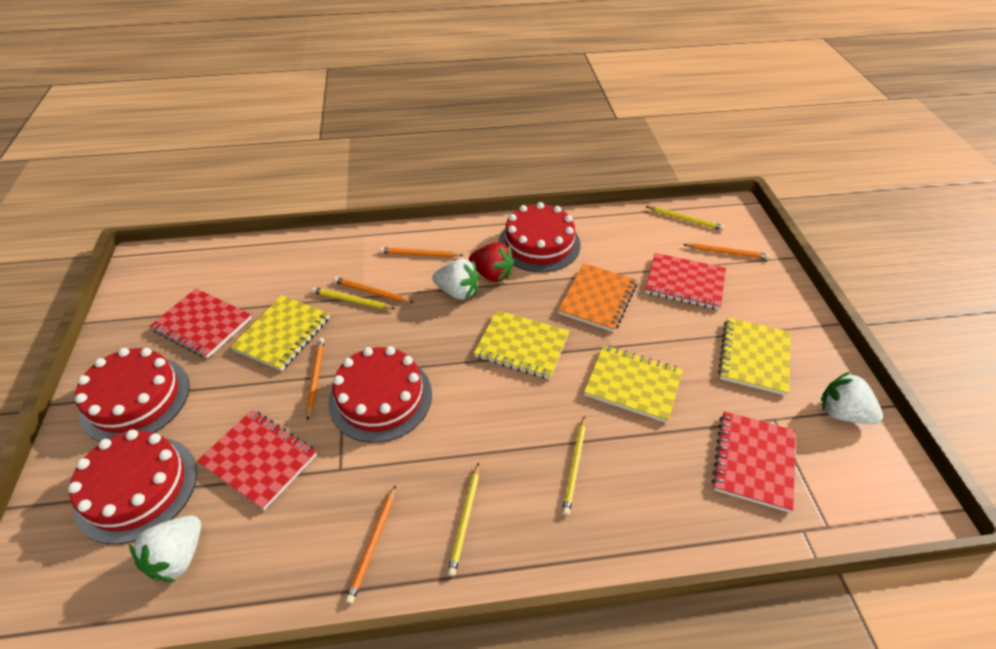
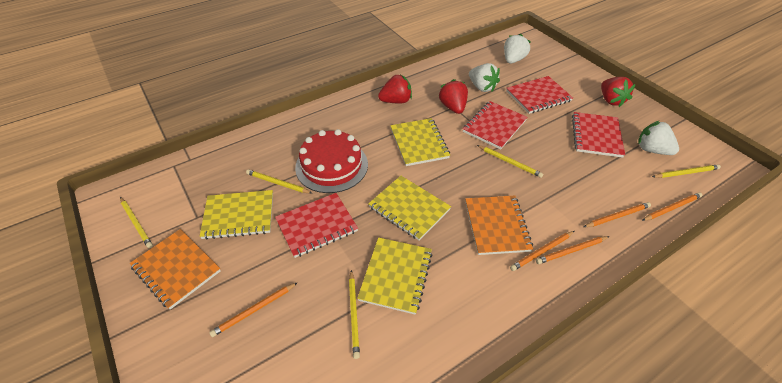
orange notebook: [558,263,637,332] = 1 -> [130,229,221,310] [465,196,533,255] = 2
red cake: [68,430,197,544] [75,348,190,442] [328,346,432,443] [498,202,581,272] = 4 -> [295,129,368,193] = 1
red strawberry: [469,242,514,282] = 1 -> [378,74,412,103] [438,79,468,114] [601,77,636,107] = 3
yellow pencil: [311,287,395,309] [447,463,479,576] [562,416,586,515] [645,206,725,231] = 4 -> [120,197,153,248] [246,170,312,193] [349,270,360,359] [477,145,543,178] [652,164,721,178] = 5

